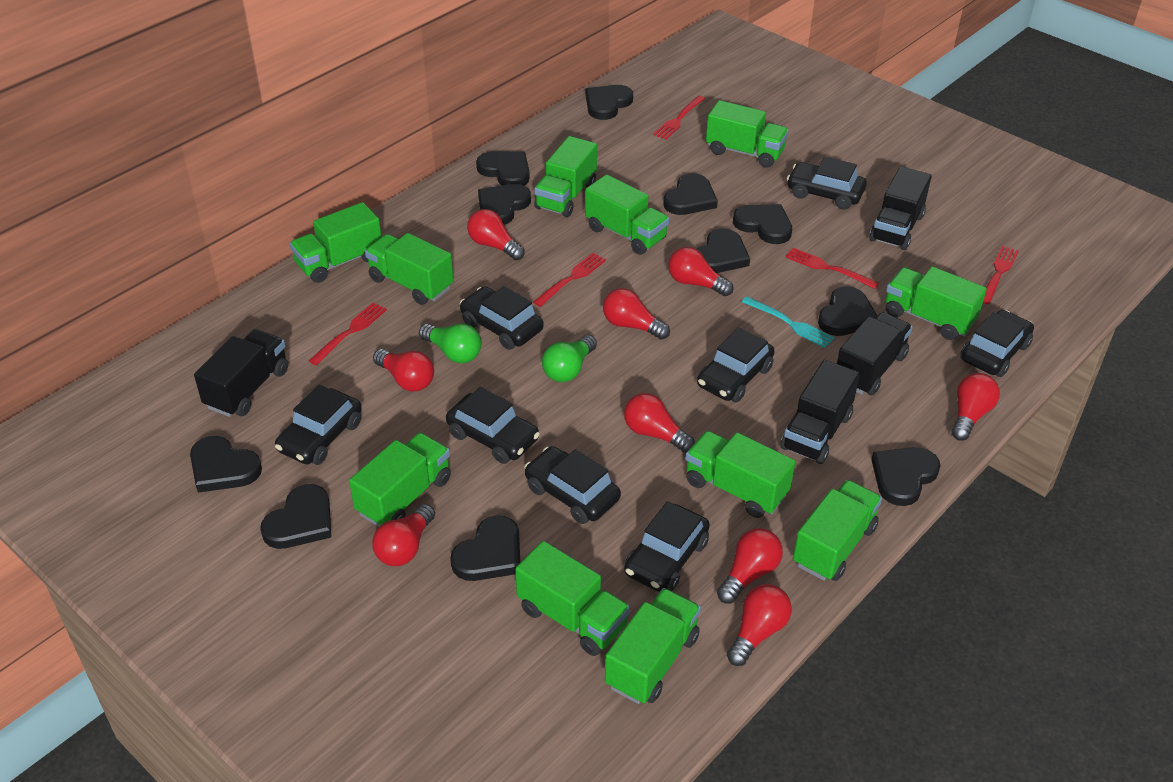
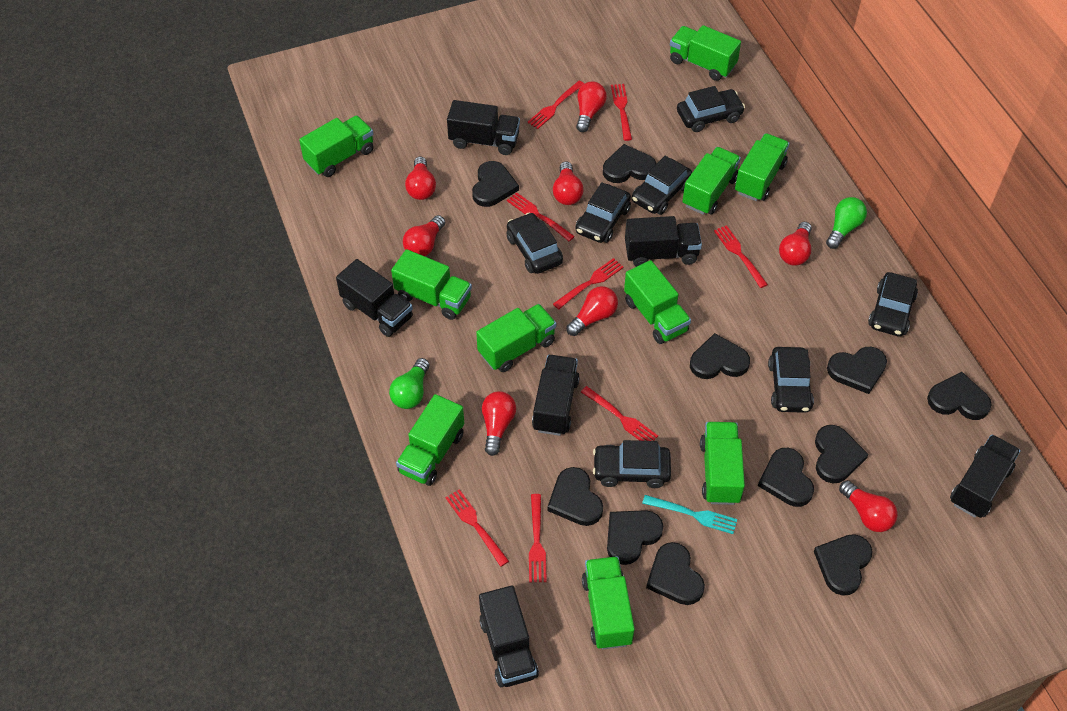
black car: [275,384,362,465] [446,387,540,464] [460,286,544,350] [525,446,621,524] [624,501,710,592] [697,327,774,403] [787,157,867,210] [960,310,1034,377] = 8 -> [507,212,563,274] [575,182,631,243] [593,440,671,488] [632,156,692,215] [677,86,745,132] [768,347,814,413] [868,272,918,336] = 7
black truck: [194,329,288,417] [781,360,860,464] [837,312,912,395] [869,166,932,250] = 4 -> [336,259,413,337] [447,100,520,155] [479,585,539,687] [532,355,580,436] [625,216,702,267] [950,434,1020,518] = 6
green truck: [290,202,381,283] [349,433,451,527] [365,233,453,305] [515,541,630,656] [534,136,597,217] [585,174,669,255] [605,588,701,704] [685,431,795,518] [706,100,789,168] [793,480,882,581] [886,266,987,340] = 11 -> [299,116,374,177] [391,249,472,320] [396,394,464,486] [476,304,556,372] [582,556,635,649] [624,260,691,344] [670,25,741,81] [682,147,741,215] [700,422,745,505] [735,133,790,201] = 10
red fork: [309,303,387,365] [533,253,606,307] [653,96,705,140] [785,248,879,289] [983,246,1019,304] = 5 -> [445,489,509,567] [507,192,575,241] [527,81,584,129] [529,494,547,582] [553,258,624,309] [581,386,658,441] [611,84,632,141] [714,225,768,288] = 8
red light bulb: [372,504,435,566] [373,349,434,391] [467,209,525,260] [603,288,670,340] [624,393,695,453] [668,247,734,296] [717,528,783,604] [727,584,792,666] [951,373,1000,441] = 9 -> [403,215,445,256] [405,156,436,200] [482,391,516,456] [553,162,583,205] [566,286,618,336] [576,81,607,132] [779,222,812,265] [839,480,898,532] = 8

